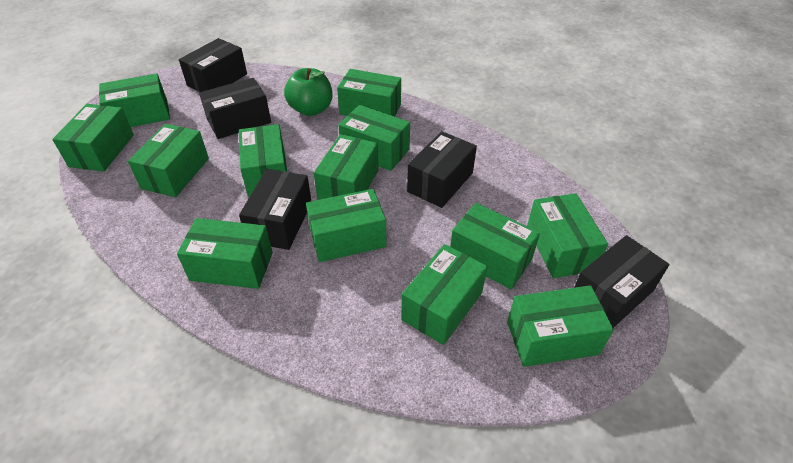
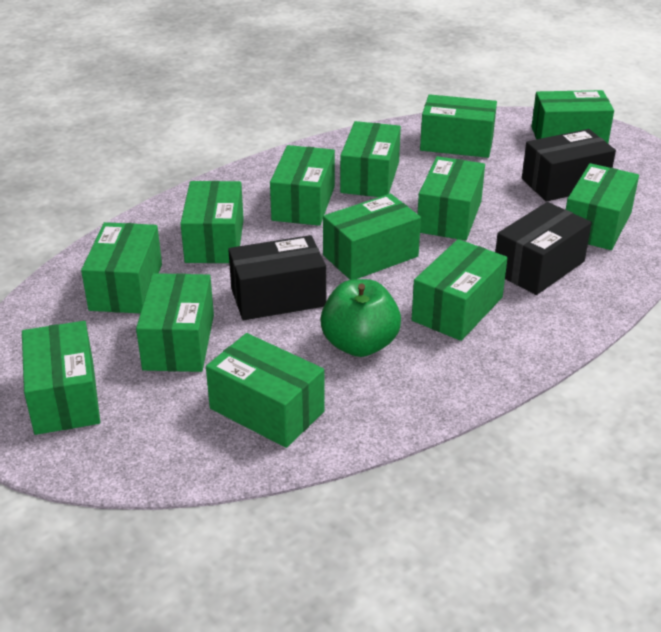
black box: [179,38,247,92] [199,78,271,139] [239,169,311,250] [407,131,477,208] [574,235,670,328] = 5 -> [228,235,326,320] [495,202,592,295] [522,129,616,202] = 3

